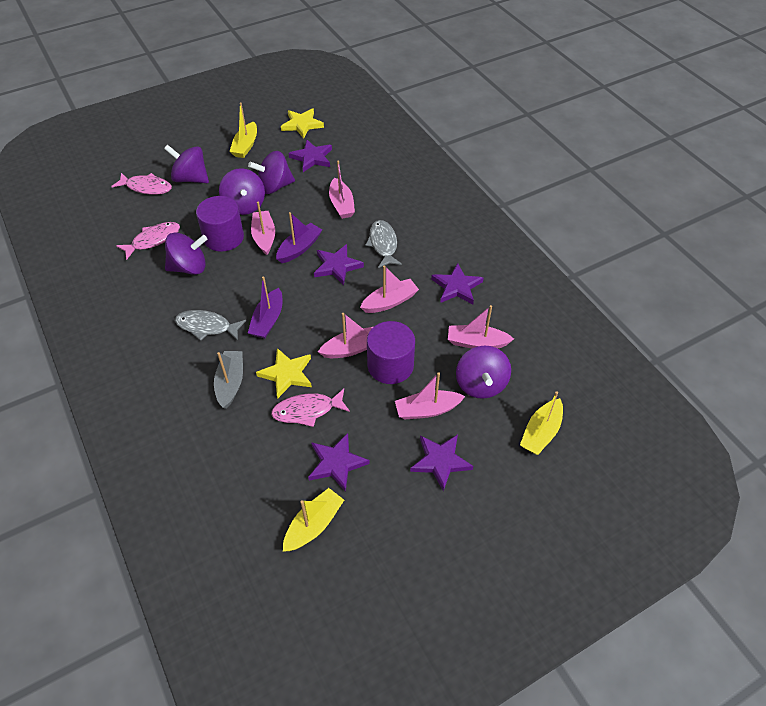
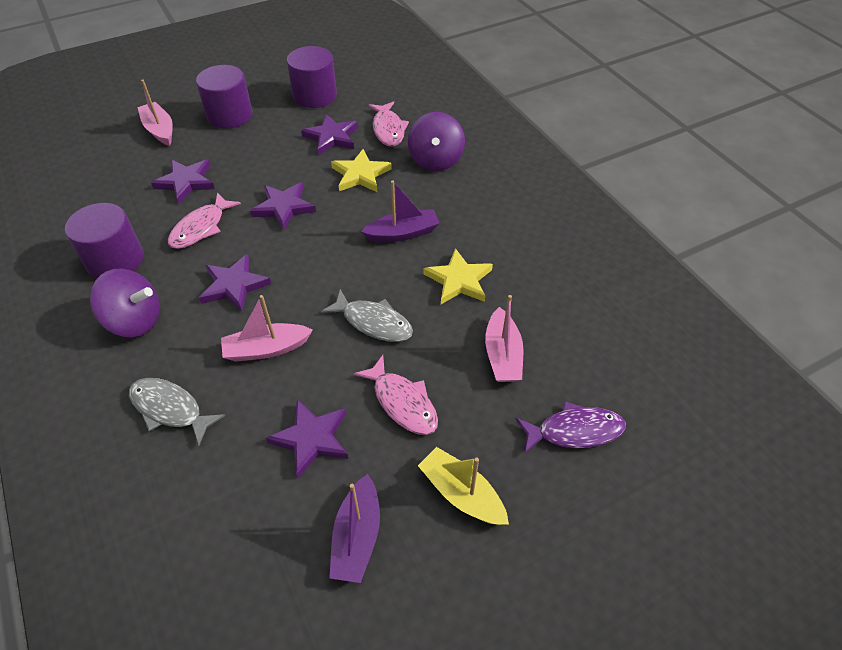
grey boat: [214,351,243,409] = 1 -> none = 0
pink boat: [251,201,275,255] [318,313,373,358] [329,161,355,219] [360,265,419,313] [395,372,465,419] [448,305,514,349] = 6 -> [137,80,173,146] [221,295,313,362] [485,295,523,382] = 3
purple cylinder: [196,196,244,252] [367,321,415,384] = 2 -> [65,203,143,278] [196,65,253,129] [287,46,337,108] = 3
purple fish: none = 0 -> [516,401,626,454] = 1
purple spinning top: [164,145,209,183] [165,232,207,275] [219,168,265,215] [248,151,295,194] [456,346,511,399] = 5 -> [90,268,160,337] [408,112,465,171] = 2
yellow boat: [229,102,257,158] [283,488,344,552] [520,391,563,455] = 3 -> [418,447,509,525] = 1

